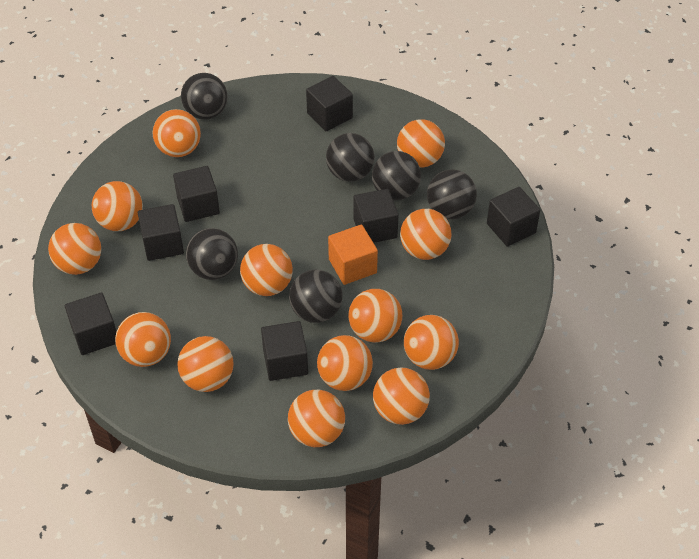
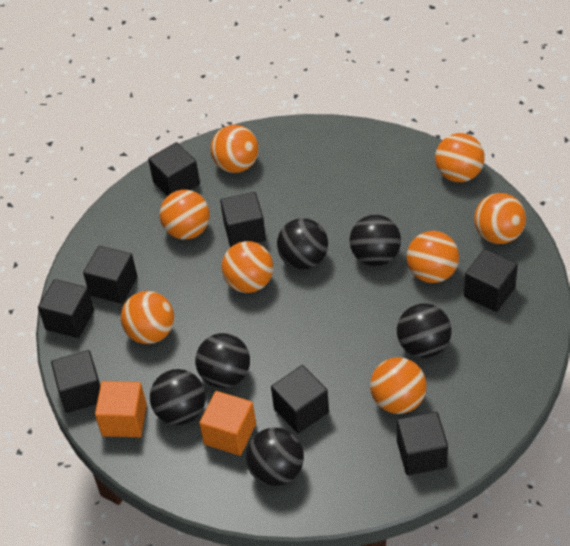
black cube: [65,292,116,355] [138,204,184,261] [173,166,220,222] [261,321,308,381] [306,76,353,131] [353,189,399,243] [487,187,540,247] = 7 -> [38,279,94,338] [51,350,100,413] [83,246,138,304] [148,142,200,196] [220,192,266,247] [271,365,329,434] [397,412,448,475] [464,249,518,312] = 8
orange ball: [48,223,101,275] [92,181,143,231] [115,312,171,367] [152,109,201,157] [177,336,234,392] [240,244,293,296] [288,390,345,447] [317,335,373,391] [348,289,402,343] [373,367,430,425] [397,119,445,168] [400,209,452,260] [404,315,459,370] = 13 -> [121,291,174,344] [160,190,210,240] [211,125,259,173] [221,241,273,293] [370,357,427,414] [407,231,459,283] [435,133,485,182] [474,193,526,244] = 8
orange cube: [328,224,378,285] = 1 -> [95,381,147,437] [199,391,256,456] = 2

